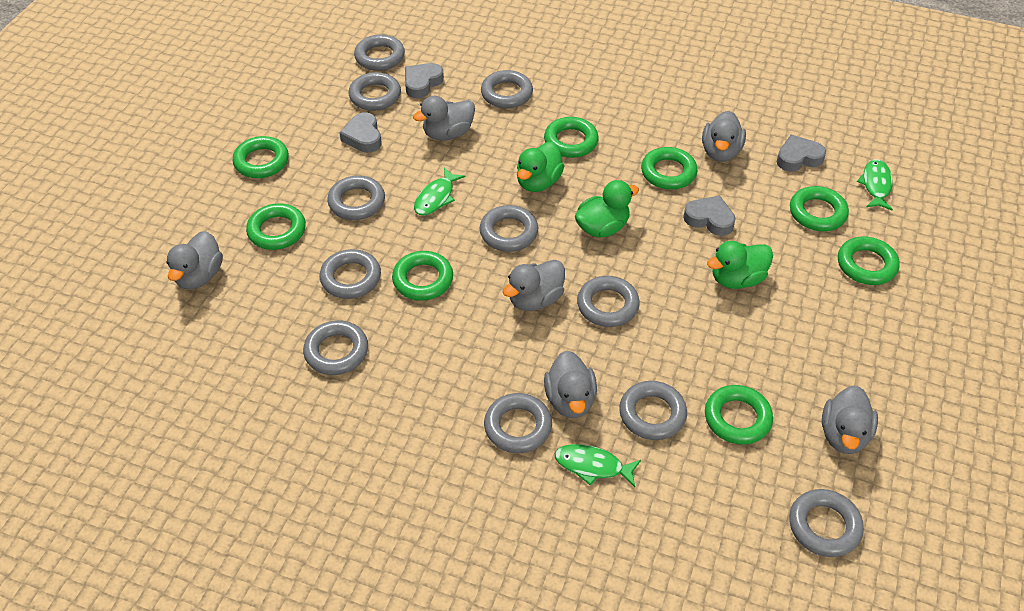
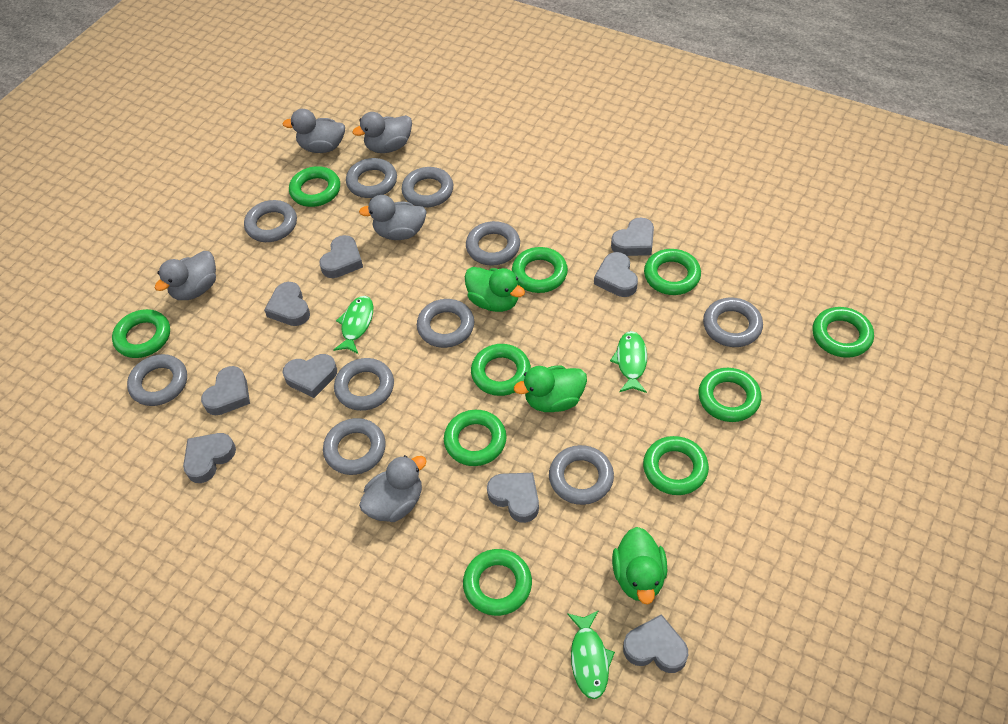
green ring: [233,136,289,178] [246,203,306,250] [392,251,453,301] [544,117,599,158] [641,147,697,190] [705,385,773,445] [790,186,849,231] [838,237,900,285] = 8 -> [112,309,170,358] [289,166,340,207] [444,410,507,466] [463,549,532,616] [471,344,531,396] [512,247,568,293] [643,436,709,495] [644,249,701,295] [698,368,761,422] [812,307,874,358] = 10
grey duck: [166,231,223,289] [413,96,475,140] [503,260,565,311] [544,350,597,418] [702,111,746,162] [822,386,878,454] = 6 -> [155,251,216,300] [282,109,345,153] [352,112,412,153] [359,195,427,240] [359,455,427,522] = 5
grey heart: [340,112,382,153] [405,63,444,98] [683,195,736,236] [777,135,826,172] = 4 -> [183,433,236,483] [201,366,250,415] [264,282,310,326] [283,354,337,398] [319,235,363,278] [487,473,539,523] [594,252,638,297] [611,218,654,256] [623,614,688,673] = 9
grey ring: [303,320,368,375] [320,249,381,299] [327,176,385,220] [349,72,401,111] [354,34,405,71] [480,205,538,252] [481,70,533,108] [484,393,552,453] [577,276,640,327] [619,381,687,440] [789,489,864,557] = 11 -> [127,354,187,406] [244,200,297,242] [323,418,386,475] [334,358,394,411] [346,158,397,198] [401,167,453,208] [417,299,474,348] [466,221,520,266] [549,445,614,505] [703,298,763,347] = 10

